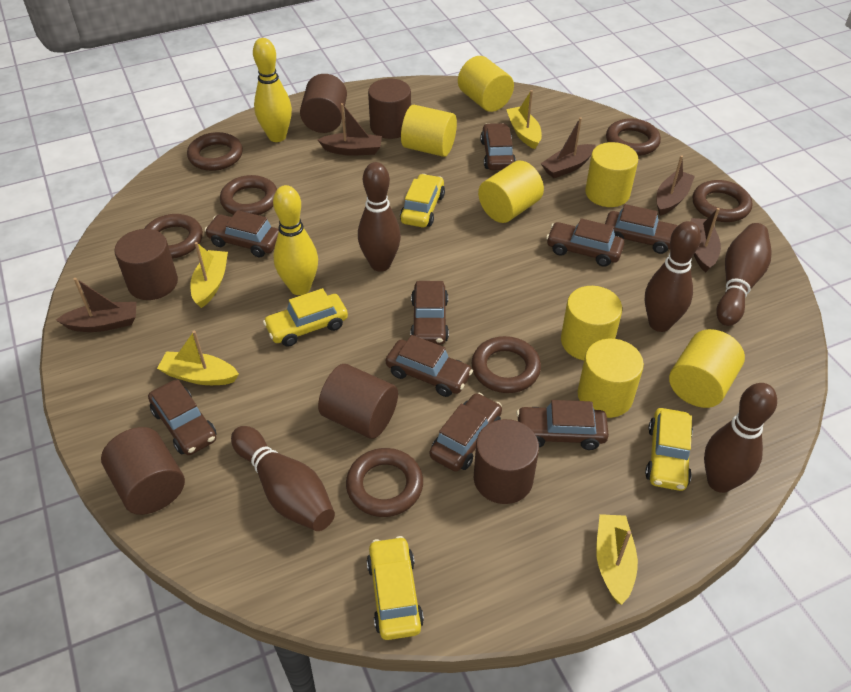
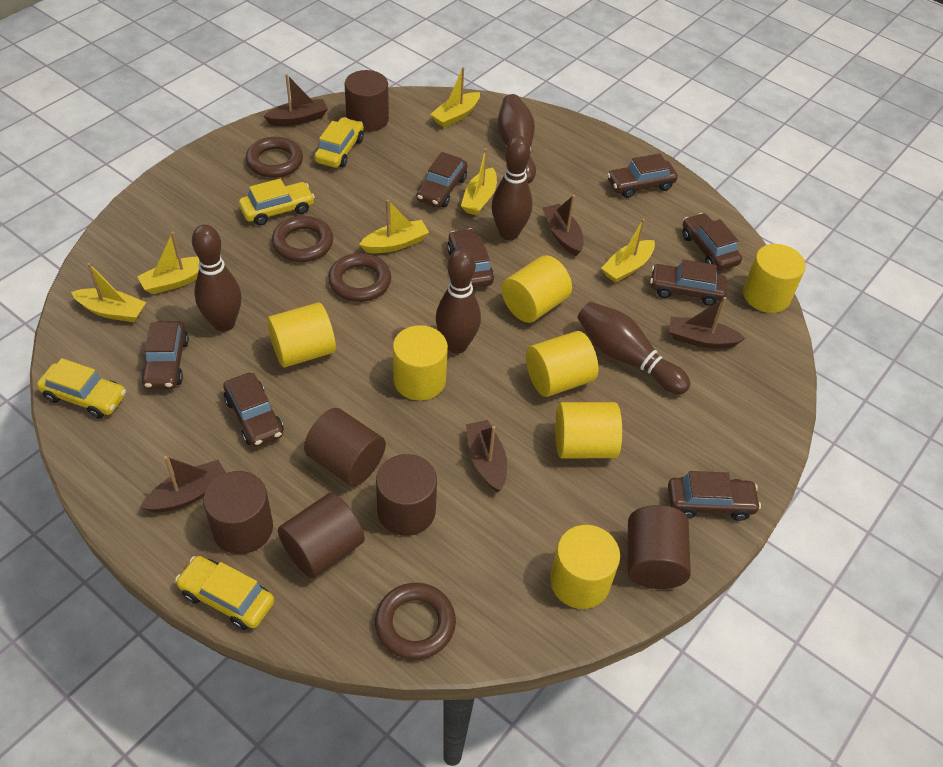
brown car: [148,380,217,455] [204,210,279,257] [386,335,473,397] [410,281,449,345] [430,393,502,472] [480,123,516,170] [516,400,609,450] [546,218,625,267] [605,204,678,254] = 9 -> [141,321,189,389] [223,373,283,447] [417,152,467,207] [447,228,494,288] [607,153,678,198] [650,259,727,306] [668,471,761,521] [683,213,742,271] = 8
brown ring: [144,214,203,259] [187,132,243,171] [220,175,277,215] [346,448,423,517] [471,336,541,393] [606,118,661,156] [693,180,752,222] = 7 -> [246,137,303,178] [272,216,333,262] [328,253,391,302] [375,583,456,660] = 4
yellow boat: [157,331,239,385] [190,242,228,308] [506,90,542,149] [596,514,638,605] = 4 -> [71,263,146,322] [137,232,199,294] [359,200,429,253] [430,67,480,128] [461,148,497,216] [601,219,655,283] = 6
yellow bowling pin: [253,38,292,142] [273,185,318,295] = 2 -> none = 0

